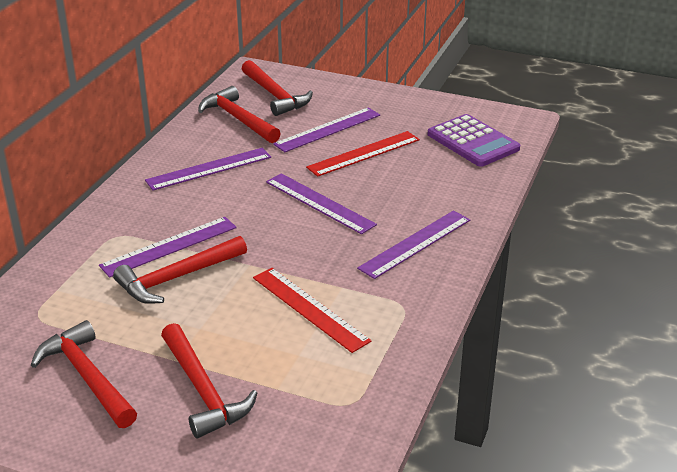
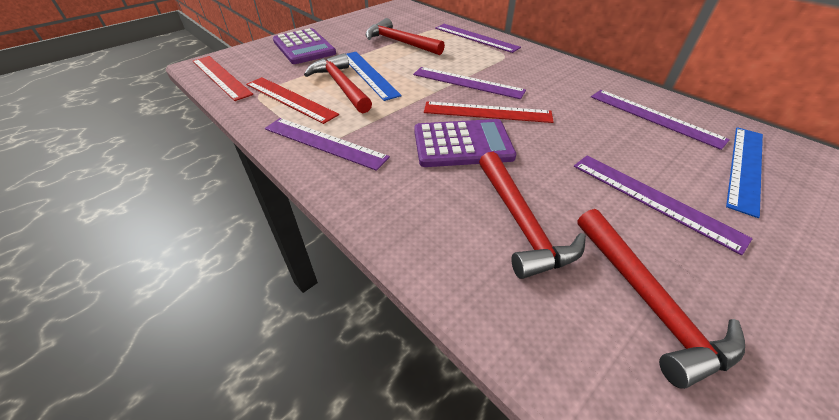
blue ruler: none = 0 -> [346,52,402,101] [726,127,763,218] = 2
purple calculator: [428,114,520,167] = 1 -> [273,28,336,64] [414,119,516,167] = 2
red hammer: [31,320,137,428] [113,236,247,304] [161,323,257,438] [198,86,281,143] [241,60,313,116] = 5 -> [304,53,372,113] [366,18,445,55] [479,152,586,279] [578,209,745,389] = 4
red ruler: [253,268,372,353] [306,131,420,177] = 2 -> [193,56,253,101] [246,77,339,124] [424,101,554,123] = 3

